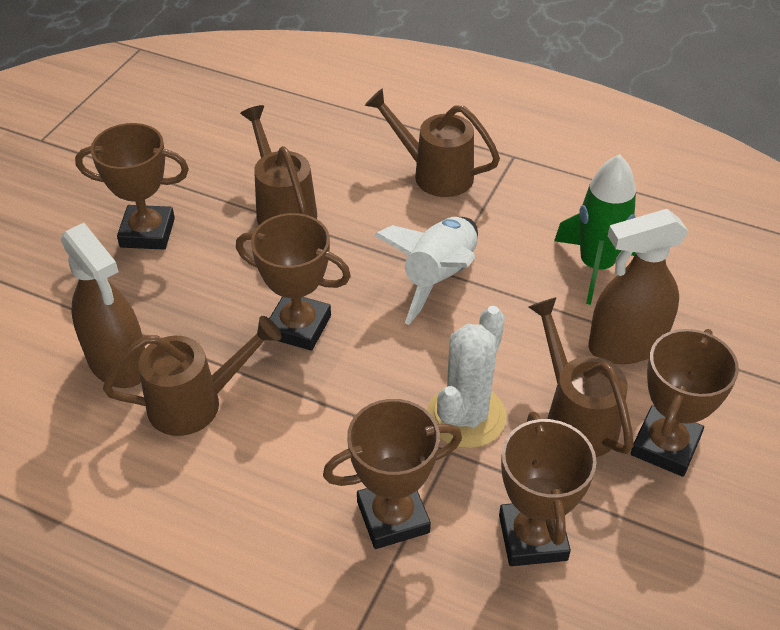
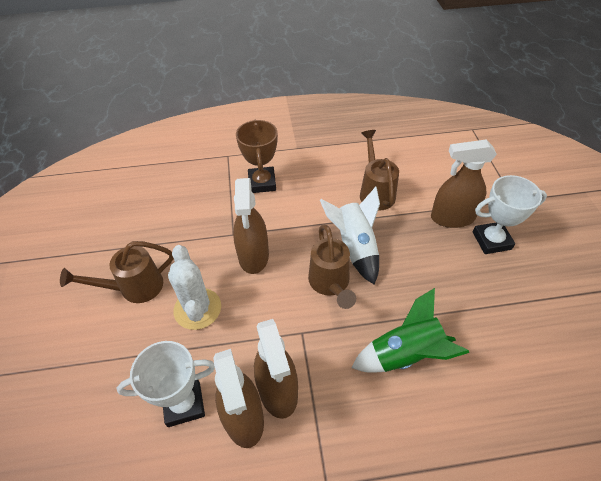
brown spray bottle: [60,223,145,388] [588,209,689,364] = 2 -> [213,349,264,448] [233,178,269,274] [254,319,298,419] [431,139,497,228] = 4
brown trophy: [75,123,189,250] [236,213,351,351] [323,399,462,549] [499,412,597,566] [631,329,739,477] = 5 -> [236,120,278,193] = 1
brown watering can: [103,316,282,436] [240,105,317,225] [365,88,500,197] [528,297,634,457] = 4 -> [60,241,174,303] [308,224,356,309] [360,130,399,210] = 3
white trophy: none = 0 -> [117,341,215,427] [473,175,547,254] = 2

